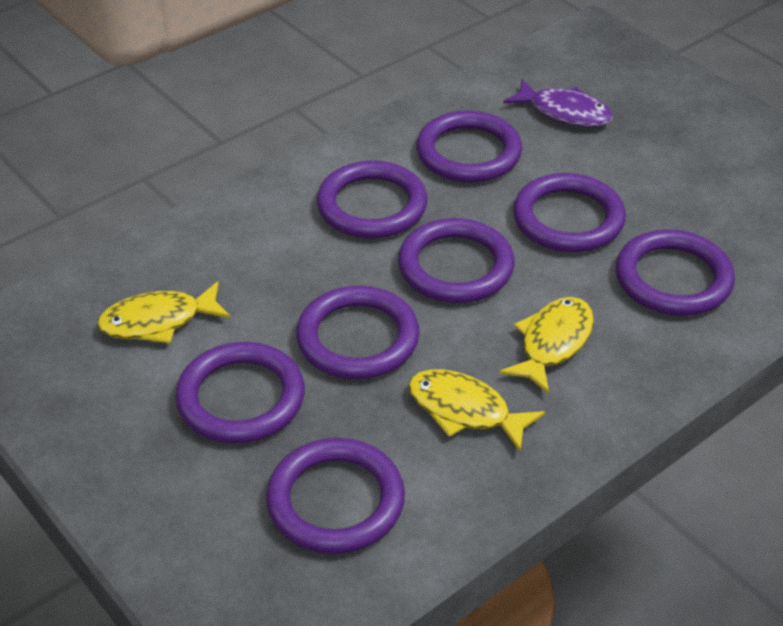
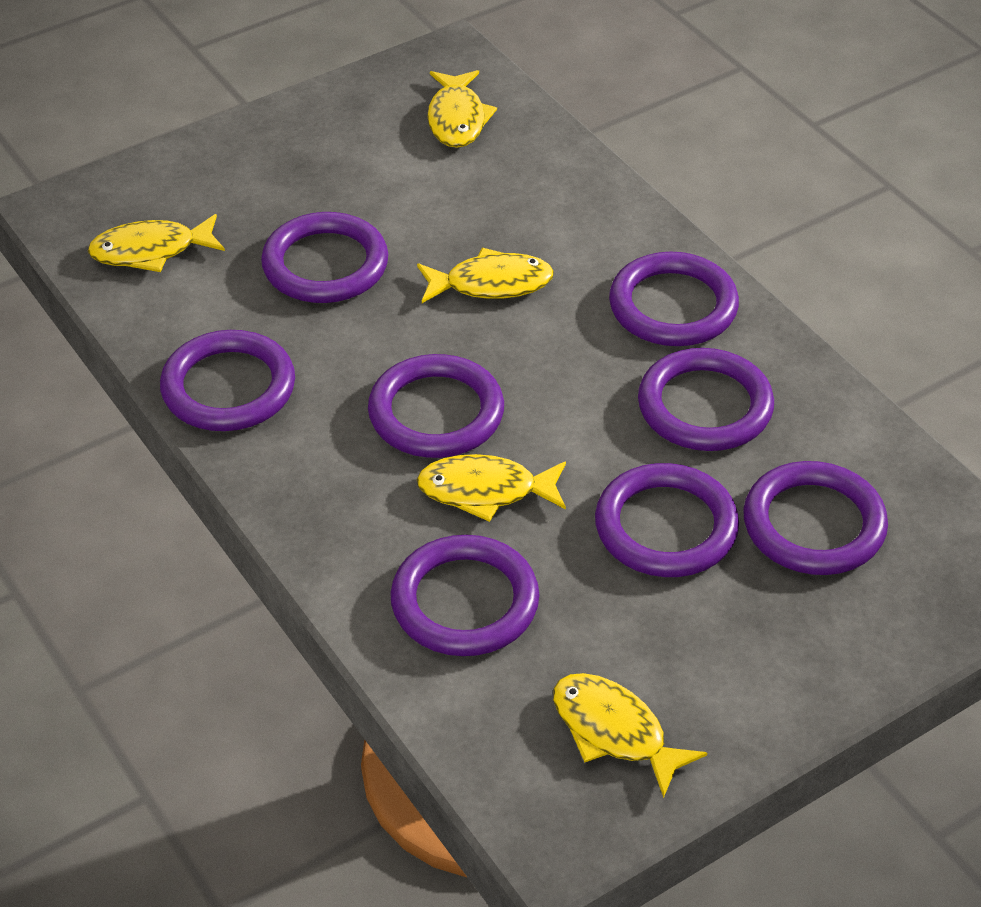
purple fish: [503,79,613,127] = 1 -> none = 0
yellow fish: [97,281,230,343] [408,369,545,451] [499,297,594,394] = 3 -> [88,214,225,272] [417,248,554,303] [417,454,566,522] [427,70,497,148] [553,673,707,798] = 5

